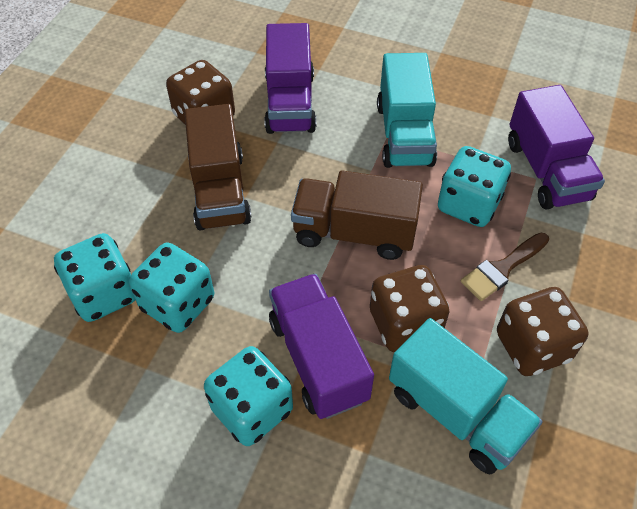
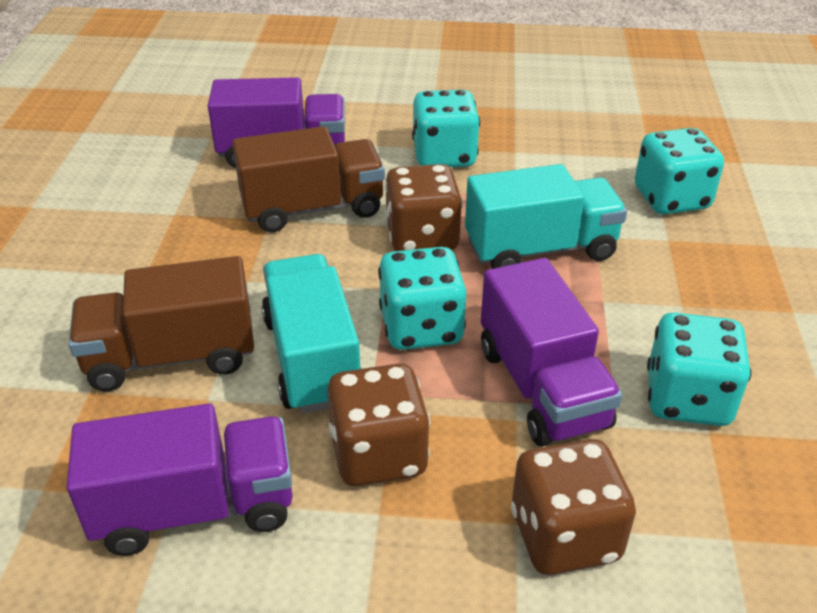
brown brush: [461,233,549,301] = 1 -> none = 0

